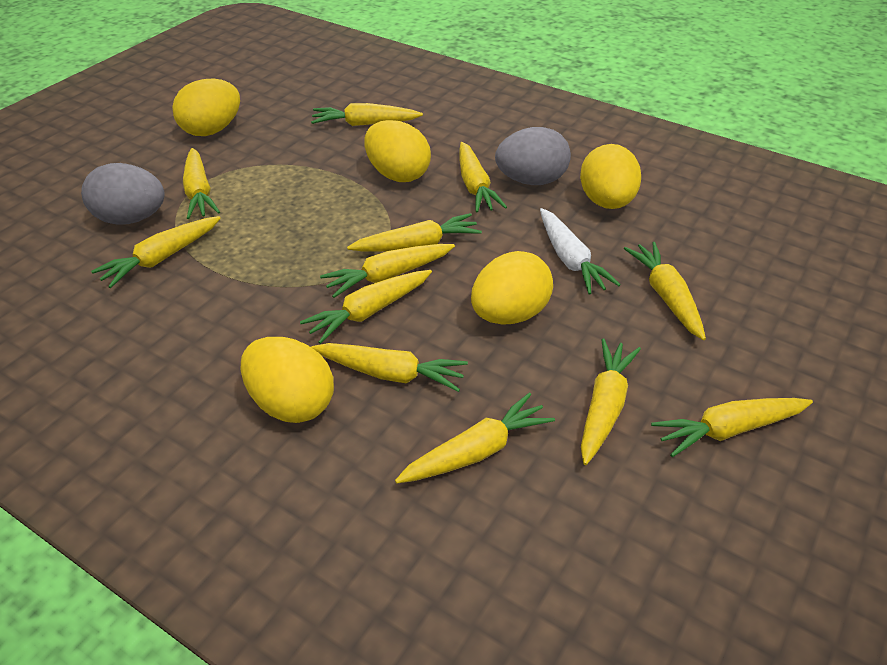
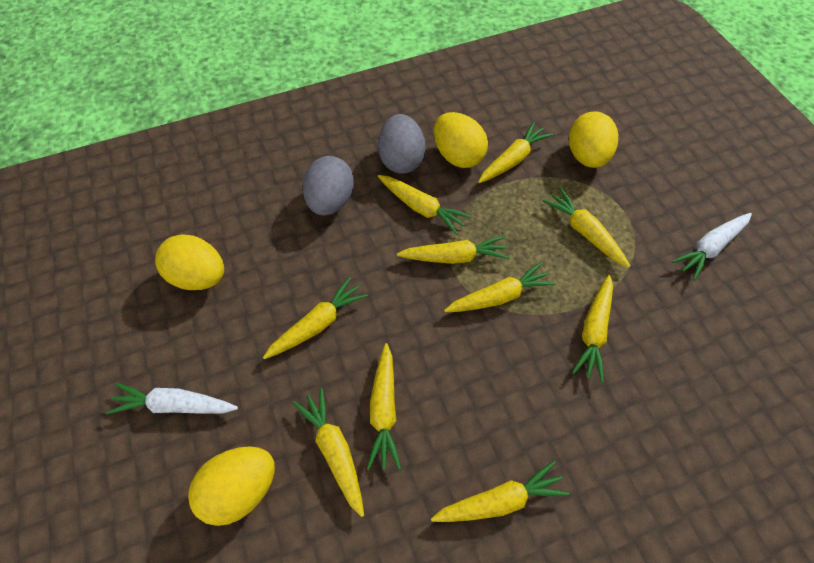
white carrot: [540,208,621,295] = 1 -> [106,383,238,415] [672,213,752,281] = 2
yellow carrot: [91,216,221,288] [183,148,220,219] [300,270,432,344] [311,103,423,126] [311,343,468,392] [320,244,455,298] [347,213,482,251] [395,392,555,483] [459,142,507,213] [581,338,641,465] [624,242,706,340] [651,398,813,457] = 12 -> [263,277,368,359] [293,388,364,517] [367,343,401,470] [378,175,471,235] [397,236,510,264] [431,461,569,522] [444,262,556,312] [478,122,553,183] [542,188,630,268] [572,275,613,383] = 10
yellow egg: [172,78,240,136] [241,337,334,423] [364,120,431,182] [471,251,553,325] [580,144,641,209] = 5 -> [155,234,224,290] [188,446,275,526] [434,112,488,168] [569,111,618,168] = 4

